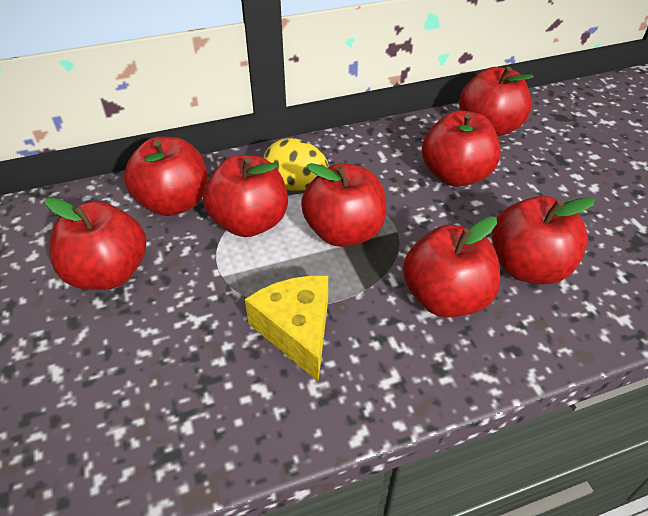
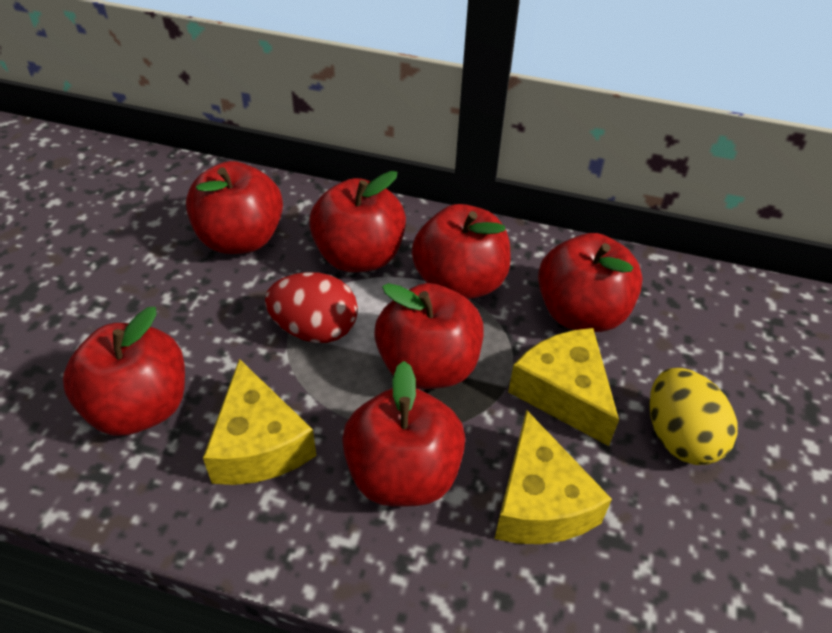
red apple: [45,197,146,290] [124,137,208,216] [203,155,288,237] [301,163,386,247] [403,216,501,317] [422,110,501,187] [459,66,534,136] [492,196,595,284] = 8 -> [63,307,185,436] [186,161,283,254] [309,171,406,272] [342,361,465,506] [374,283,483,389] [412,204,511,299] [538,233,643,332] = 7
red egg: none = 0 -> [265,272,358,343] = 1
yellow cheese: [245,276,328,382] = 1 -> [203,359,316,485] [495,410,612,544] [508,328,619,446] = 3

